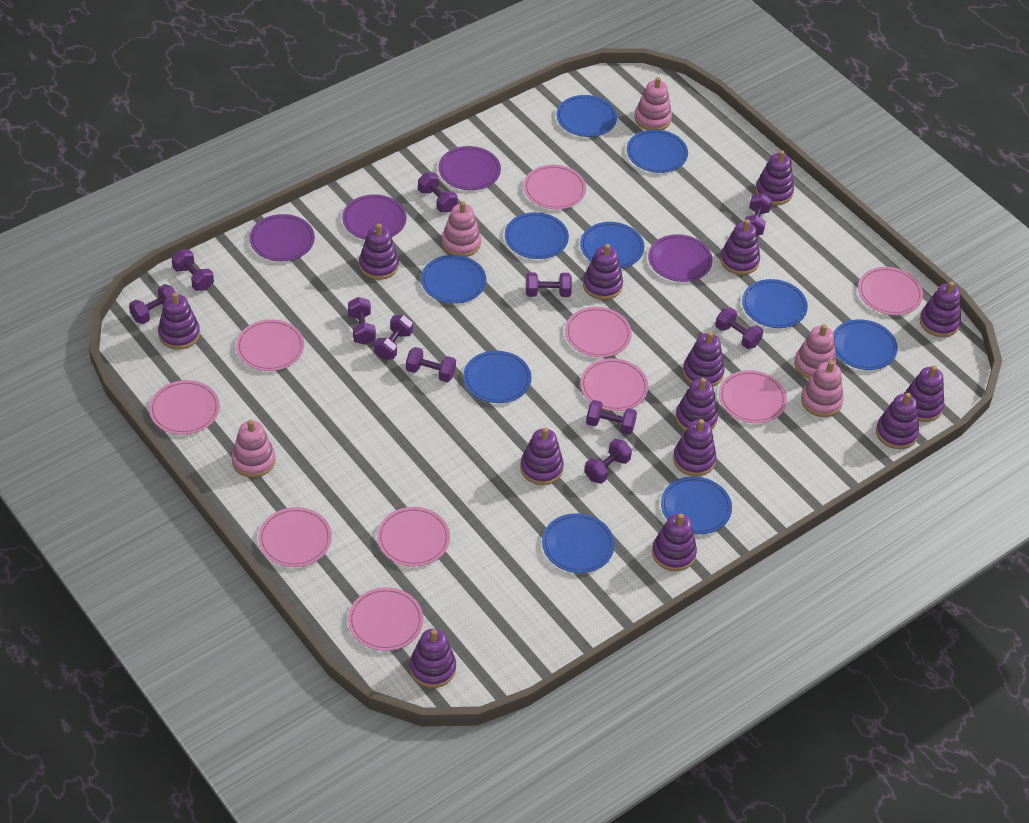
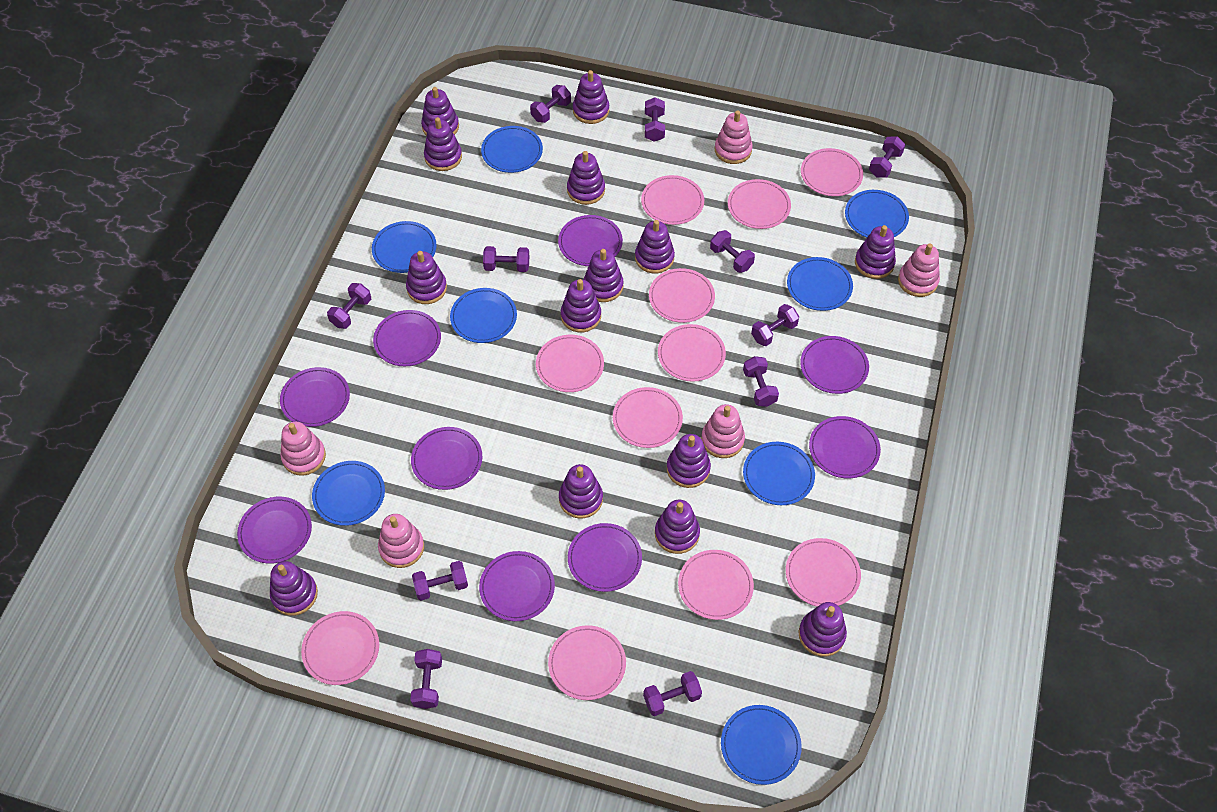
blue plate: [421,255,486,304] [463,351,532,403] [505,212,569,259] [542,513,615,573] [556,95,617,137] [580,222,644,268] [627,129,688,173] [661,477,732,534] [742,279,808,328] [833,319,898,370] = 10 -> [312,461,385,526] [372,221,437,273] [450,288,517,343] [481,126,543,173] [721,705,802,785] [743,442,815,505] [787,257,853,311] [845,190,909,237] = 8
pink plate: [149,380,220,435] [236,319,304,371] [258,507,332,567] [348,587,423,651] [377,507,450,567] [524,165,586,209] [565,307,632,357] [580,358,648,411] [719,370,787,423] [858,267,923,315] = 10 -> [301,611,379,685] [536,335,604,392] [548,625,626,700] [613,387,683,448] [641,175,704,225] [649,268,715,323] [658,324,726,381] [678,550,754,620] [728,179,791,229] [786,538,861,607] [801,148,863,196] = 11
purple plate: [250,214,315,261] [342,194,407,240] [438,146,501,190] [648,234,713,282] = 4 -> [237,497,312,564] [280,367,350,427] [373,310,441,366] [411,427,482,490] [479,551,555,621] [558,215,623,266] [568,523,642,592] [800,336,869,394] [809,416,881,479] = 9

